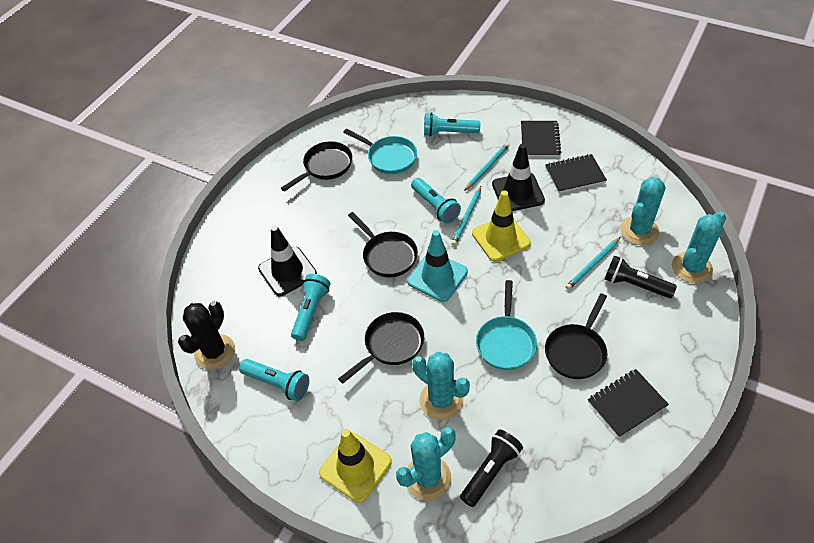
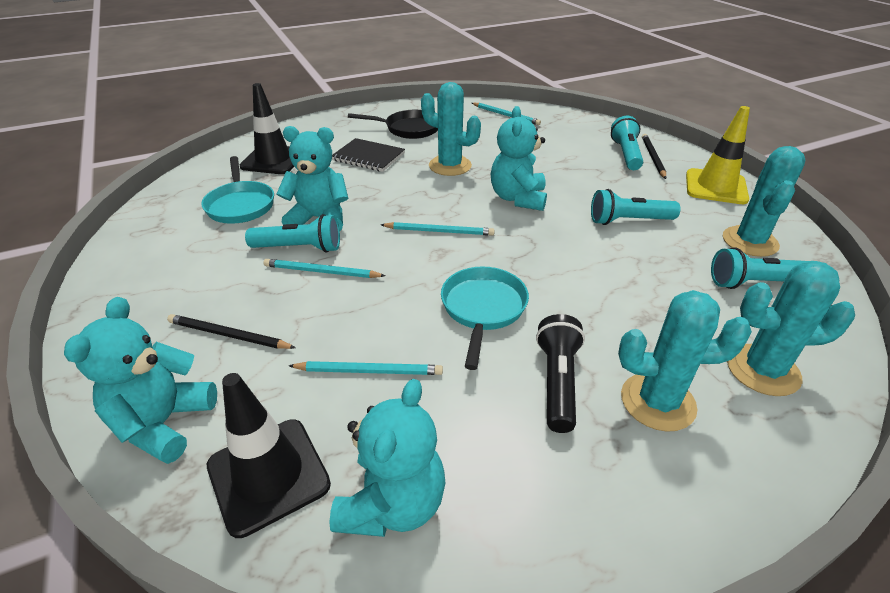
black cactus: [178,301,235,370] = 1 -> none = 0
black flashlight: [460,430,523,507] [604,255,677,298] = 2 -> [536,314,585,433] = 1
black notebook: [521,121,561,157] [545,154,607,193] [588,369,669,438] = 3 -> [332,138,405,172] = 1
black pan: [281,141,352,192] [338,312,424,383] [348,212,418,277] [545,293,607,379] = 4 -> [348,110,438,139] = 1
black pencil: none = 0 -> [167,314,296,349] [642,134,666,179] = 2
turquoise pencil: [451,186,481,246] [464,143,510,191] [565,237,620,290] = 3 -> [264,259,386,278] [288,361,443,375] [381,222,495,236] [472,103,541,125] = 4
turquoise teddy bear: none = 0 -> [64,297,217,464] [277,126,348,231] [329,379,445,537] [491,106,547,211] = 4
turquoise traffic cone: [407,230,468,302] = 1 -> none = 0
yellow traffic cone: [319,429,392,503] [472,190,531,262] = 2 -> [686,106,750,204] = 1

